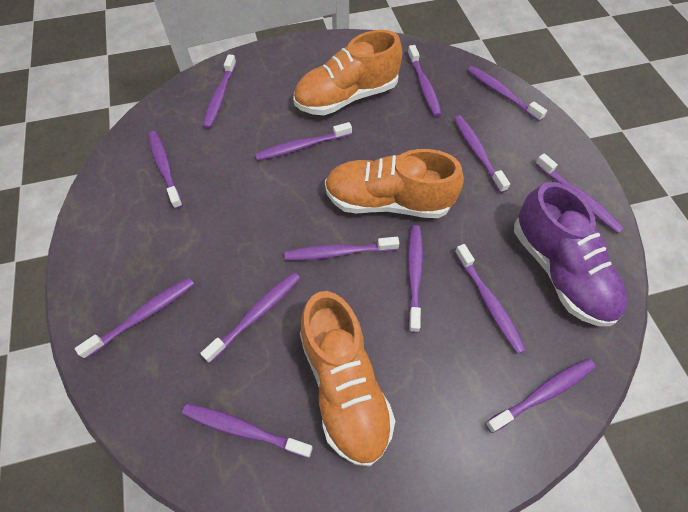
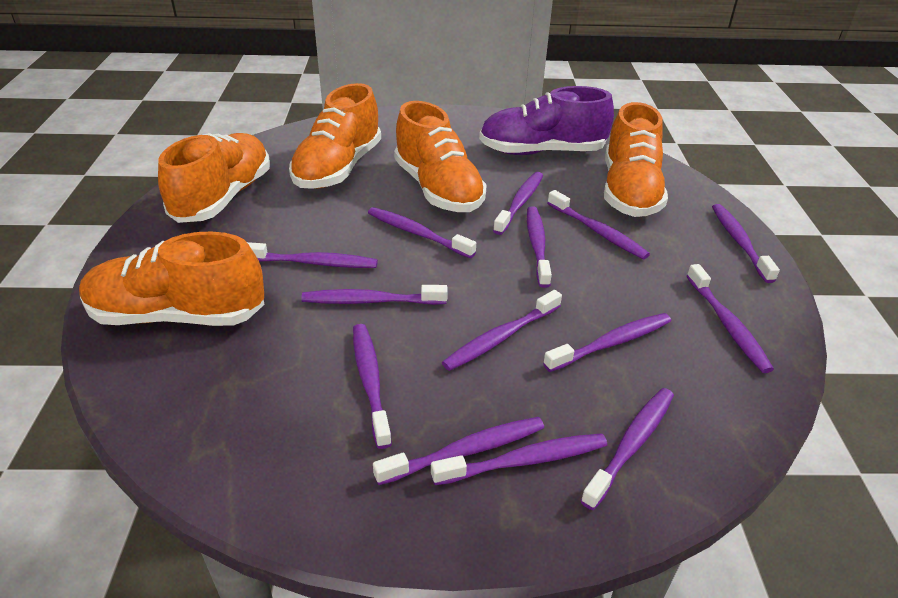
orange shoe: [294,30,402,115] [300,291,395,466] [325,149,464,218] = 3 -> [79,232,265,326] [158,133,270,223] [289,83,381,189] [394,101,487,212] [604,102,668,217] = 5

